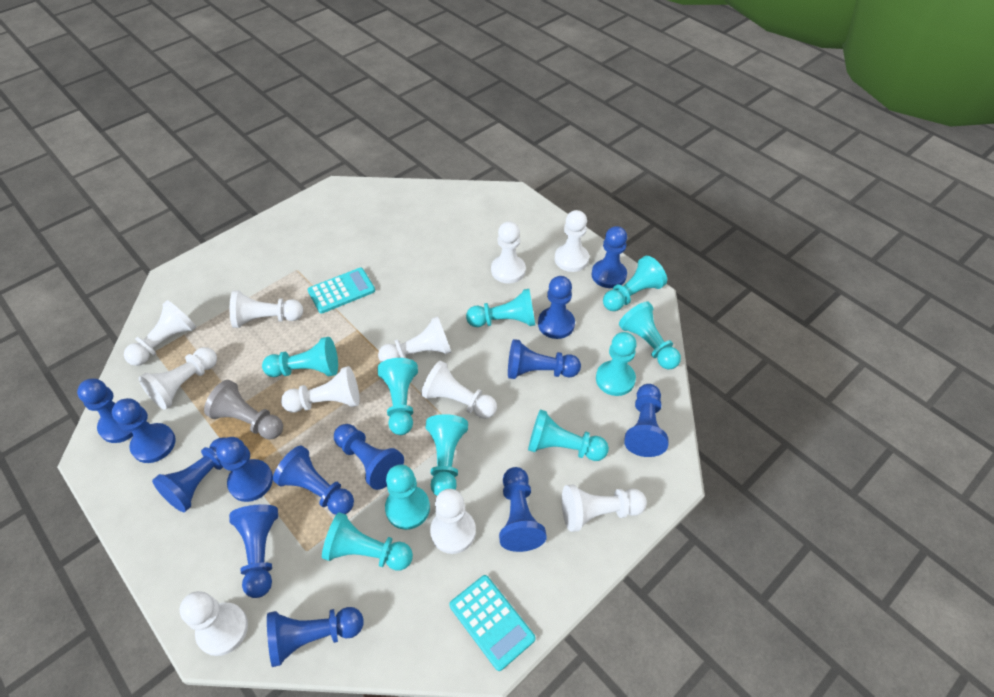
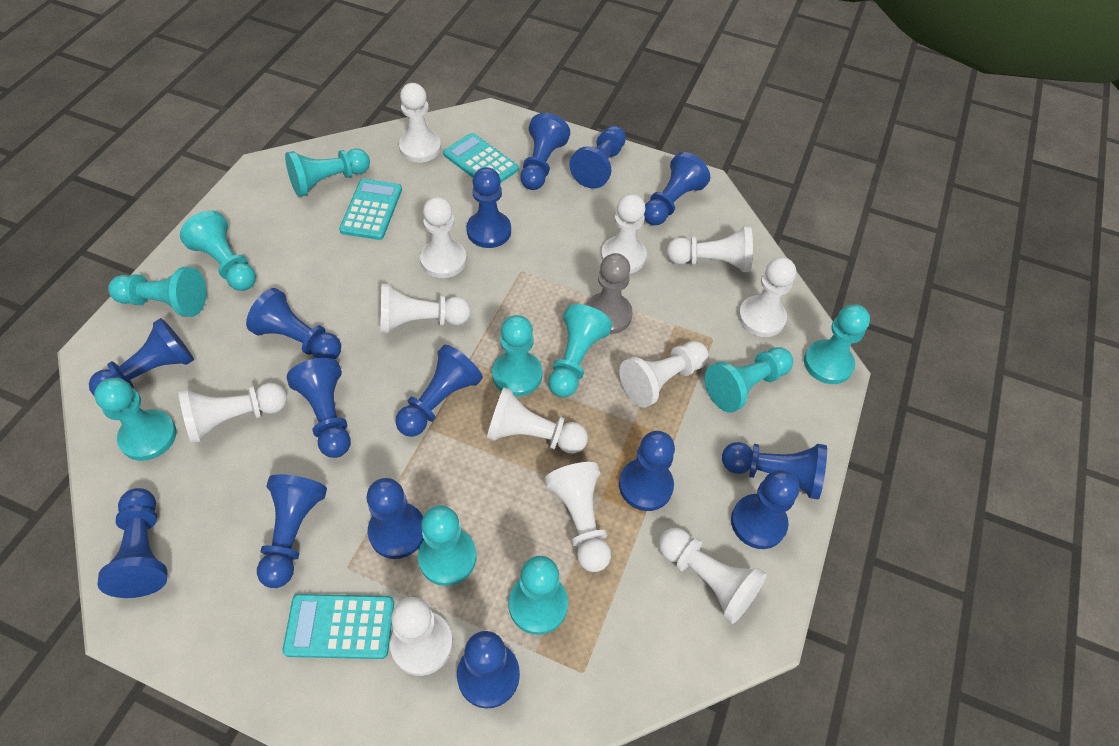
blue pawn: [77,379,133,443] [112,398,176,463] [152,437,225,512] [216,437,273,502] [229,504,278,598] [267,607,364,667] [273,446,354,515] [334,424,404,490] [499,467,547,552] [508,339,581,379] [538,276,575,339] [592,226,627,288] [624,384,668,457] = 13 -> [89,318,194,395] [98,488,167,598] [246,288,341,360] [257,474,327,588] [287,358,351,458] [367,478,424,559] [395,345,483,437] [457,631,520,709] [467,167,511,248] [520,113,570,190] [569,126,626,189] [619,431,675,511] [644,152,710,225] [722,442,827,500] [731,470,799,549] = 15
turquoise calculator: [308,268,375,314] [449,575,536,671] = 2 -> [282,594,394,659] [339,179,402,240] [443,133,519,183] = 3
white pawn: [124,300,196,366] [139,347,217,410] [180,591,248,656] [230,290,303,328] [281,366,360,413] [378,316,451,362] [421,361,497,419] [430,489,476,554] [491,221,526,284] [555,210,589,272] [562,485,647,532] = 11 -> [178,383,287,444] [381,284,471,333] [390,597,453,676] [399,83,441,163] [420,197,467,278] [487,387,588,453] [544,462,611,572] [601,194,647,274] [619,341,709,408] [659,528,767,624] [666,226,753,272] [738,257,796,337] = 12

